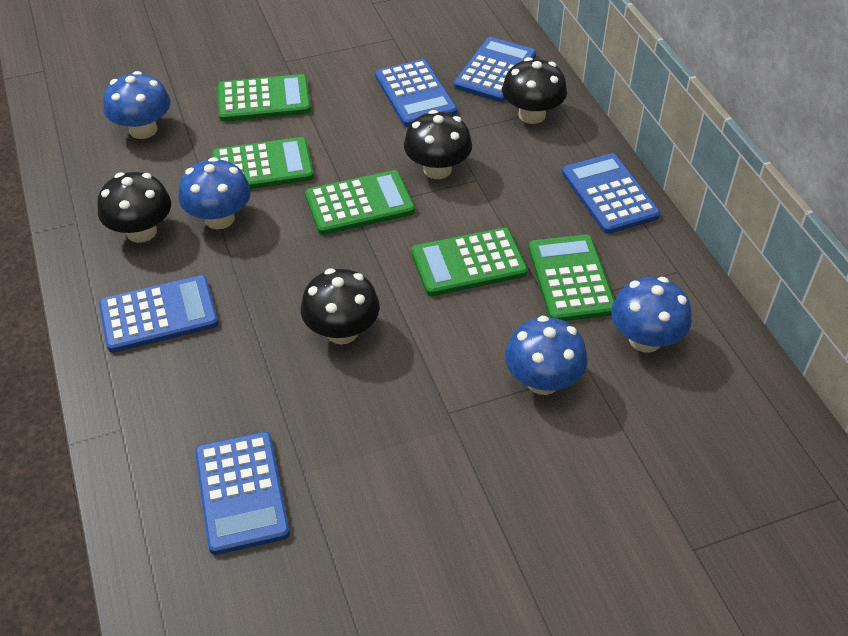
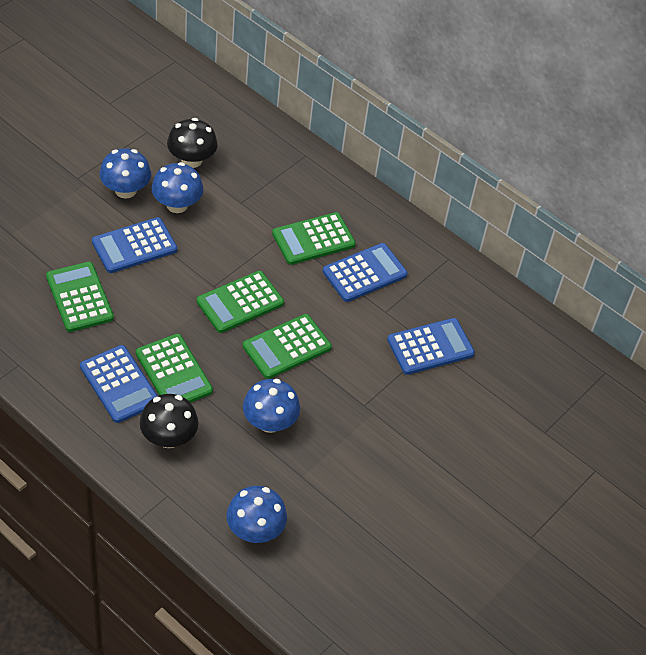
black mushroom: [97,172,171,243] [301,268,380,344] [404,110,472,179] [502,57,567,124] = 4 -> [140,394,199,448] [167,118,218,168] = 2
blue calculator: [99,275,218,353] [195,432,290,555] [375,59,457,127] [454,37,536,102] [562,153,660,234] = 5 -> [80,345,158,423] [92,217,177,273] [323,243,408,302] [387,318,475,375] = 4

